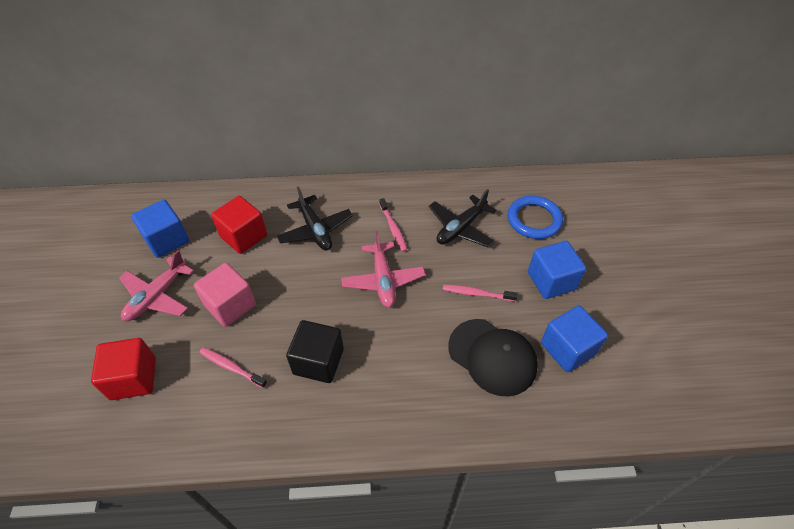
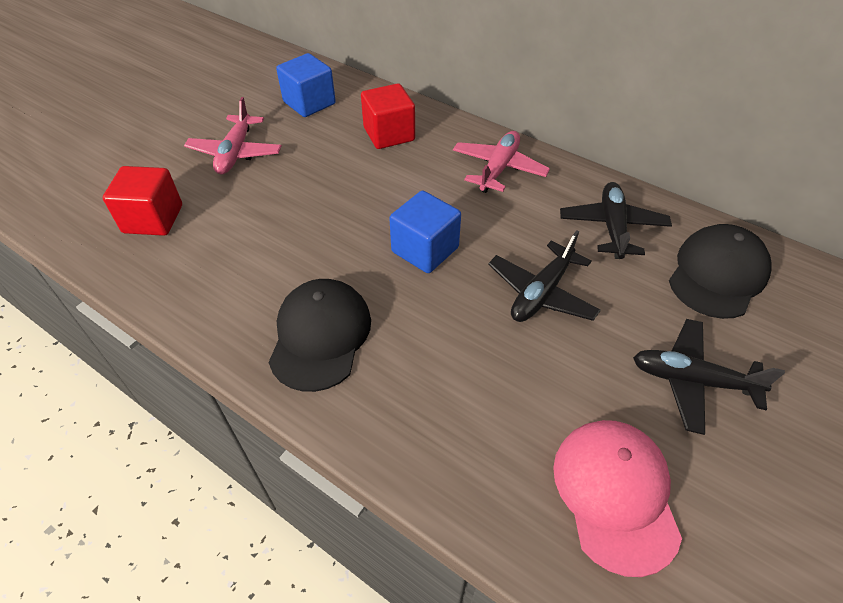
black cap: [448,319,538,396] = 1 -> [268,279,371,392] [669,224,771,319] = 2
black cube: [286,320,344,383] = 1 -> none = 0
black plane: [277,186,353,250] [429,189,496,248] = 2 -> [488,230,601,322] [560,182,672,259] [633,319,785,435] = 3
blue cube: [131,200,189,258] [528,241,586,299] [541,305,608,372] = 3 -> [276,53,336,117] [389,191,461,273] = 2
blue ring: [508,196,563,239] = 1 -> none = 0
pink cap: none = 0 -> [553,420,682,577] = 1
pink cube: [194,263,256,327] = 1 -> none = 0
pink toothbrush: [199,347,267,388] [379,198,407,252] [443,285,518,302] = 3 -> none = 0

